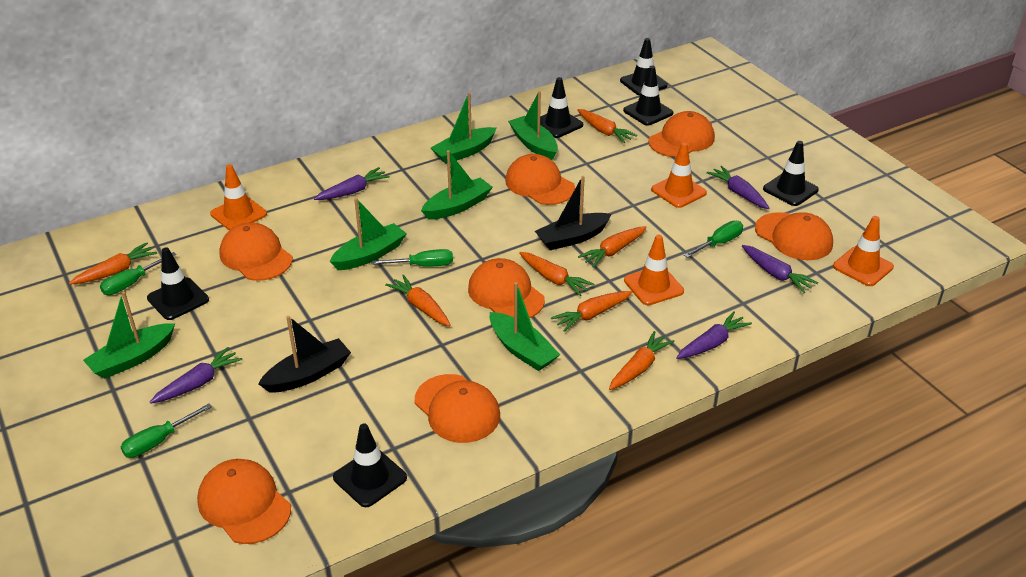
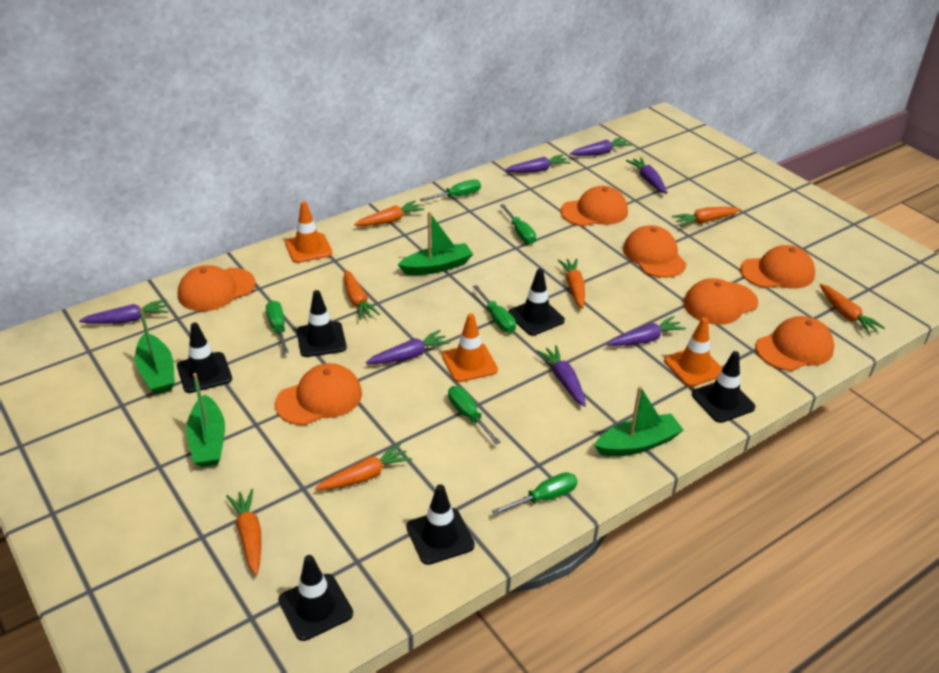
black boat: [258,316,351,393] [535,176,612,250] = 2 -> none = 0
green boat: [83,291,175,379] [330,198,407,270] [421,150,493,220] [431,92,496,164] [490,282,560,371] [508,91,558,160] = 6 -> [135,307,175,394] [186,373,225,467] [398,212,473,275] [594,386,684,456] = 4
green screwdriver: [100,252,177,295] [121,403,212,458] [371,249,453,267] [684,221,743,258] = 4 -> [266,300,289,354] [420,179,481,201] [448,386,501,445] [473,285,516,333] [492,472,577,515] [500,204,536,244] = 6
orange traffic cone: [210,165,267,230] [624,235,684,305] [651,142,707,208] [833,216,894,286] = 4 -> [285,201,332,263] [442,313,498,382] [664,317,722,387] = 3
purple carrot: [150,347,243,404] [314,167,390,200] [676,311,752,359] [707,166,769,209] [742,245,818,293] = 5 -> [79,299,168,324] [366,330,450,364] [504,154,570,173] [536,345,586,407] [570,137,632,156] [607,316,686,346] [626,157,667,194] = 7

